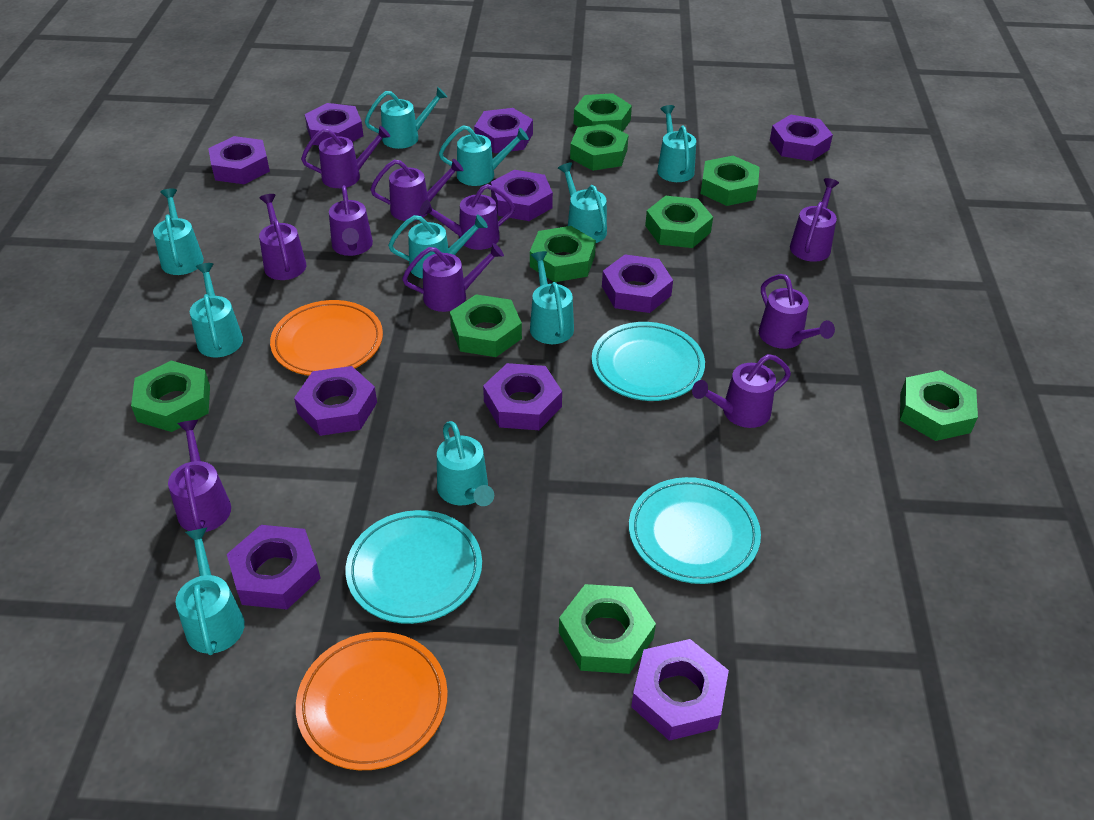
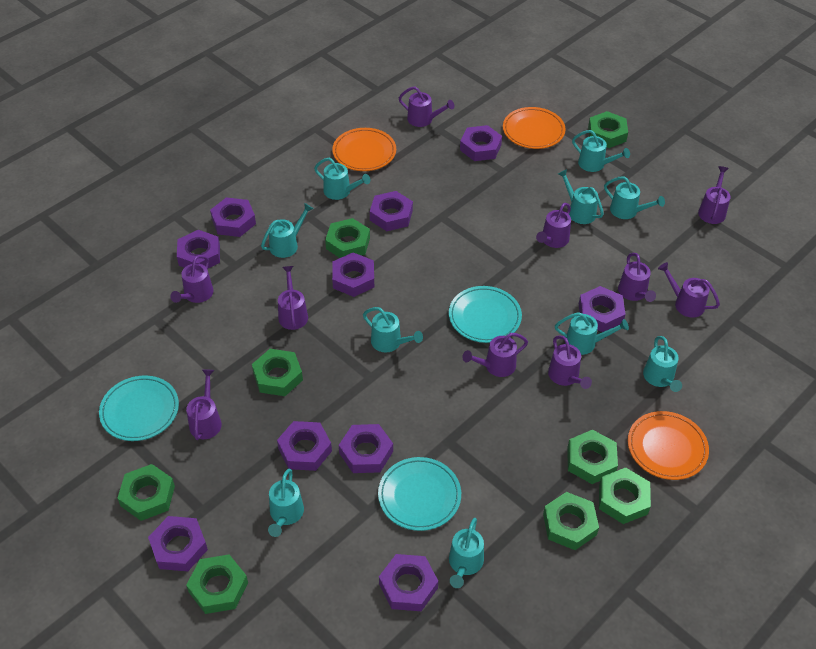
green nut: [131,361,210,432] [450,294,522,357] [530,226,596,282] [559,584,656,674] [570,123,629,171] [574,93,632,132] [645,196,713,248] [701,156,760,206] [900,370,978,441] = 9 -> [117,464,175,521] [186,555,248,614] [252,349,303,396] [325,218,370,258] [543,492,599,550] [567,430,618,484] [588,111,628,148] [599,468,651,524] = 8
orange plate: [270,300,383,376] [296,632,448,770] = 2 -> [332,128,396,171] [503,107,565,149] [628,411,709,480] = 3

